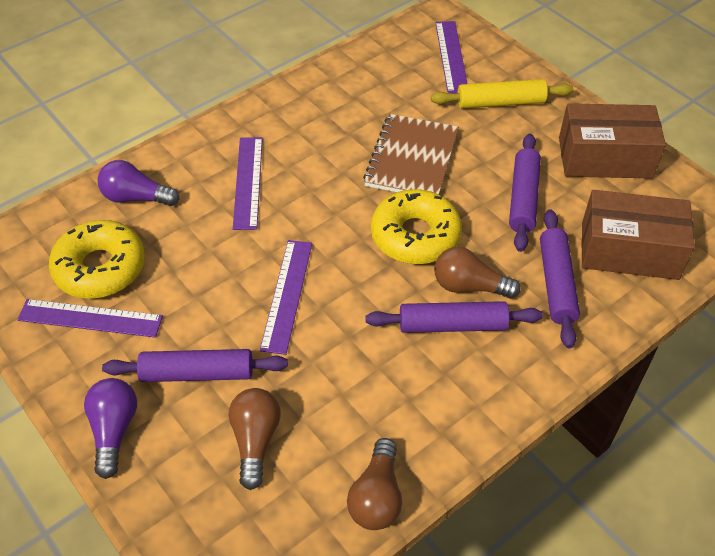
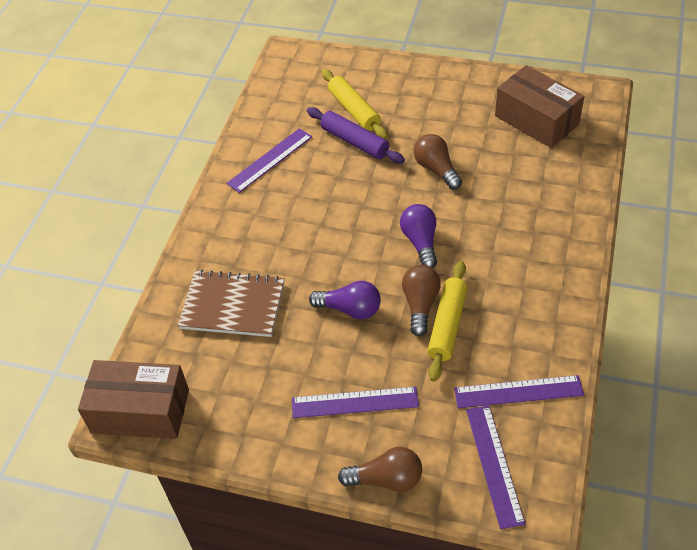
purple rolling pin: [102,349,288,382] [366,301,543,333] [509,134,541,252] [540,209,580,348] = 4 -> [307,107,405,164] = 1
yellow donut: [49,220,145,299] [371,189,462,264] = 2 -> none = 0
yellow rolling pin: [431,79,574,109] = 1 -> [322,69,388,140] [427,261,468,382] = 2

